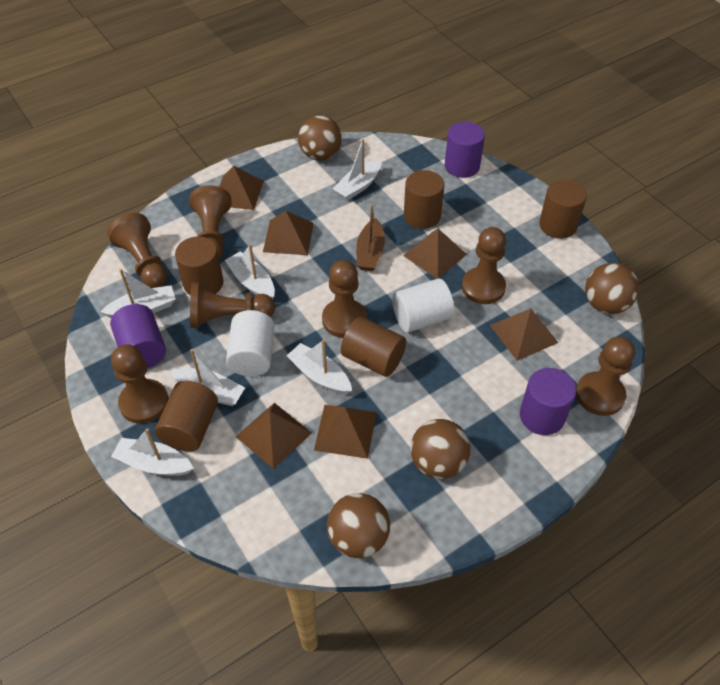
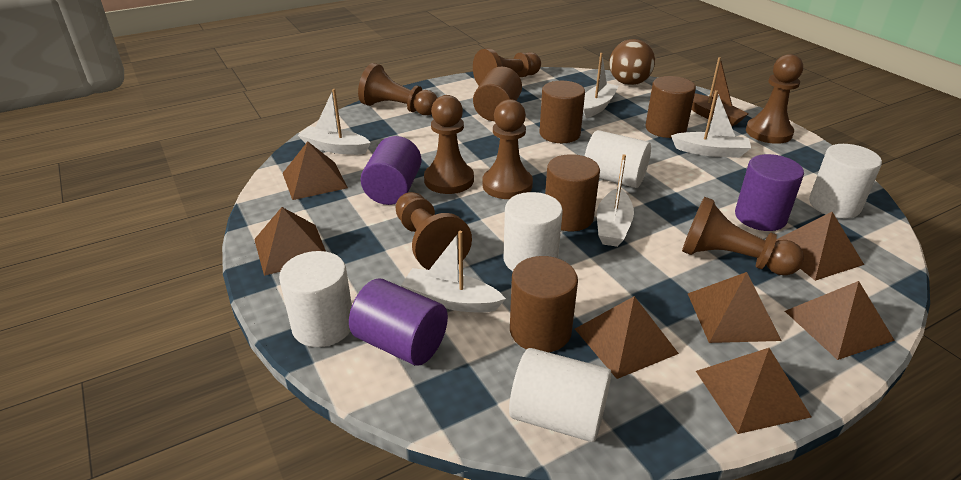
brown ball: [298,115,342,160] [327,493,390,558] [411,419,470,479] [585,263,639,314] = 4 -> [610,39,655,85] = 1
brown pyramid: [219,166,264,210] [236,403,312,469] [263,211,314,255] [314,405,376,459] [403,229,467,279] [490,308,559,361] = 6 -> [254,207,326,276] [283,142,348,200] [575,296,679,379] [688,272,781,343] [696,348,811,434] [776,212,864,281] [785,281,895,360] = 7
white boat: [101,269,175,318] [111,428,194,476] [171,349,245,406] [225,244,275,299] [287,339,352,395] [333,139,381,201] = 6 -> [298,89,371,155] [401,231,506,313] [583,53,619,118] [597,154,634,247] [671,90,751,158] = 5
white cylinder: [226,310,274,376] [392,278,454,332] = 2 -> [279,251,352,347] [503,192,563,271] [509,348,612,442] [585,130,651,188] [809,144,882,218] = 5

